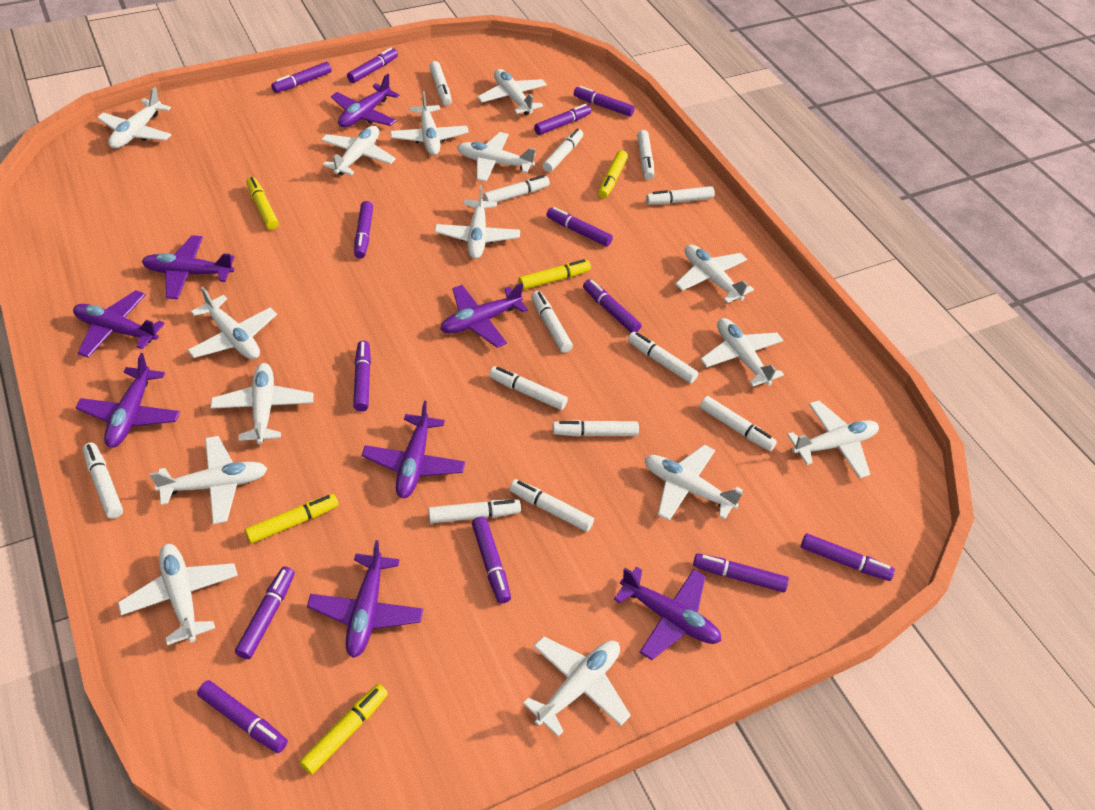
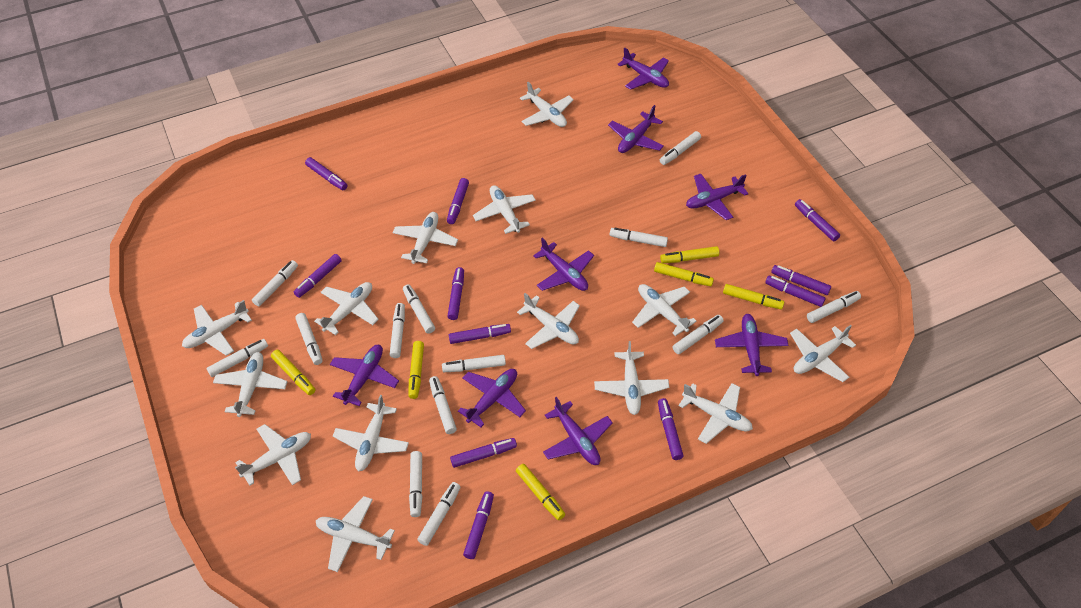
purple marker: [197,680,288,753] [235,567,295,659] [271,62,332,93] [347,48,398,83] [353,341,371,412] [354,201,373,259] [472,517,511,604] [534,104,591,135] [546,207,613,246] [574,86,635,117] [583,279,641,333] [693,553,789,593] [801,534,895,581] = 13 -> [294,254,342,298] [305,157,347,190] [447,178,469,224] [447,267,464,320] [449,324,511,344] [450,438,517,468] [463,491,494,559] [658,398,684,460] [765,275,825,307] [771,265,831,295] [795,199,840,241] = 11
white plane: [97,87,171,149] [118,544,238,645] [150,436,267,524] [187,287,277,359] [210,363,313,444] [321,126,396,175] [390,91,469,155] [435,185,520,259] [457,132,536,182] [477,69,547,115] [523,636,631,737] [645,445,743,521] [675,244,754,303] [700,318,784,387] [787,401,879,479] = 15 -> [182,300,252,356] [213,352,288,417] [235,424,311,486] [314,282,379,335] [316,496,395,572] [333,395,409,471] [392,212,458,264] [473,185,536,234] [517,293,580,349] [520,82,574,127] [594,341,669,415] [632,284,696,336] [679,383,753,444] [790,325,856,382] = 14
yellow marker: [245,494,338,543] [246,177,279,230] [299,684,388,775] [518,259,591,290] [598,150,628,198] = 5 -> [271,350,315,395] [409,341,424,399] [516,464,565,520] [654,262,714,286] [660,246,719,263] [723,284,784,309] = 6

